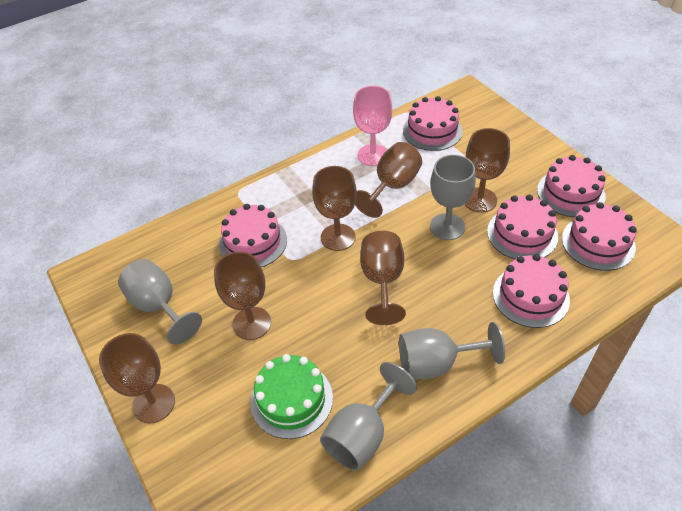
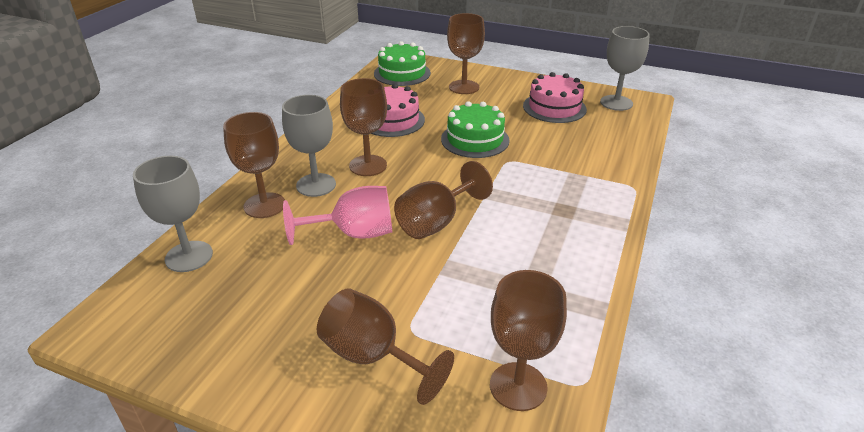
green cake: [251,354,333,439] = 1 -> [374,41,431,86] [441,101,510,158] = 2
grey goblet: [118,259,202,345] [320,362,417,471] [399,322,505,379] [430,155,476,240] = 4 -> [133,156,213,272] [282,95,336,197] [600,26,650,111] = 3
pink cake: [219,204,287,267] [403,96,463,151] [487,195,558,259] [493,254,570,328] [537,155,606,217] [562,202,637,271] = 6 -> [371,84,425,137] [523,72,587,123] = 2

